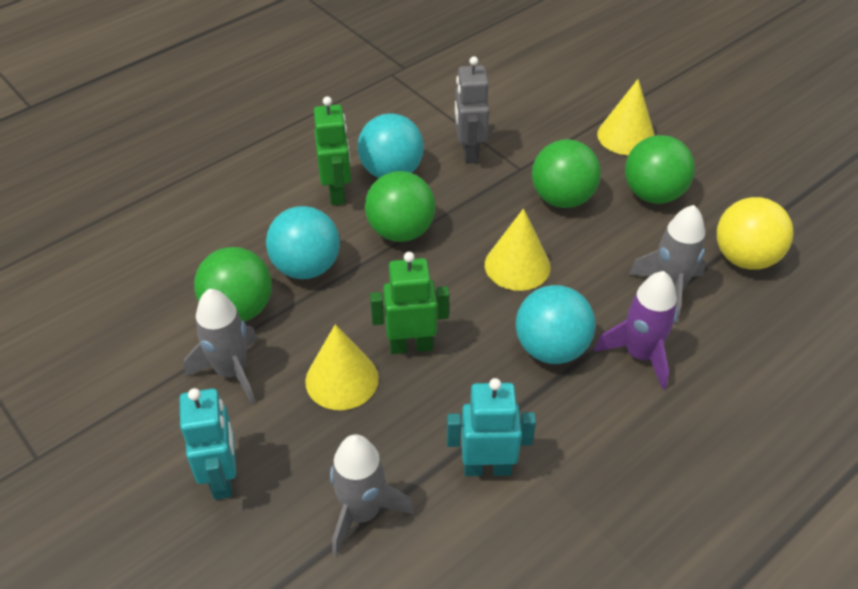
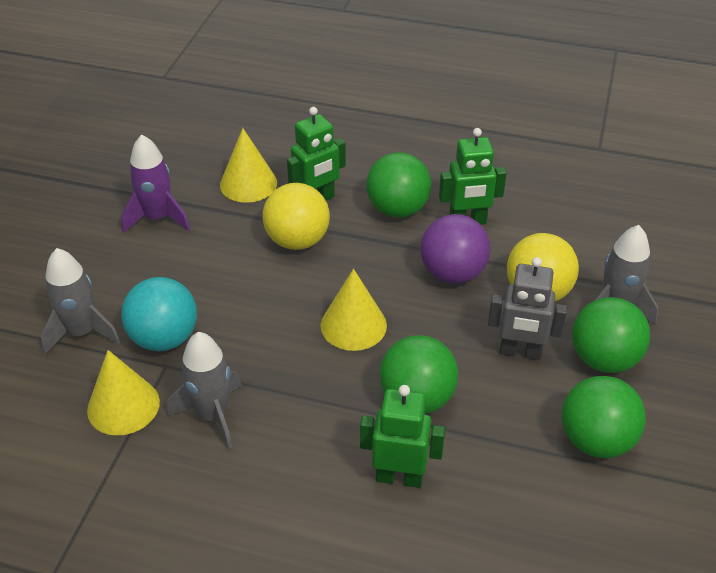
green robot: [314,96,351,205] [370,252,449,354] = 2 -> [287,107,346,200] [360,385,445,488] [439,128,507,225] = 3
purple ball: none = 0 -> [420,214,490,284] = 1
turquoise ball: [266,206,340,279] [358,113,424,178] [516,285,596,364] = 3 -> [121,277,197,351] = 1
turquoise robot: [180,388,236,500] [447,378,536,476] = 2 -> none = 0
yellow ball: [717,197,793,270] = 1 -> [262,183,330,250] [507,233,579,302] = 2

